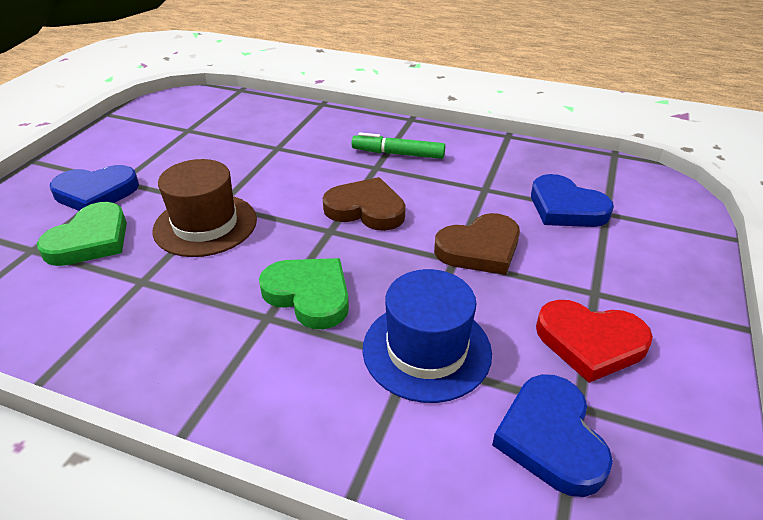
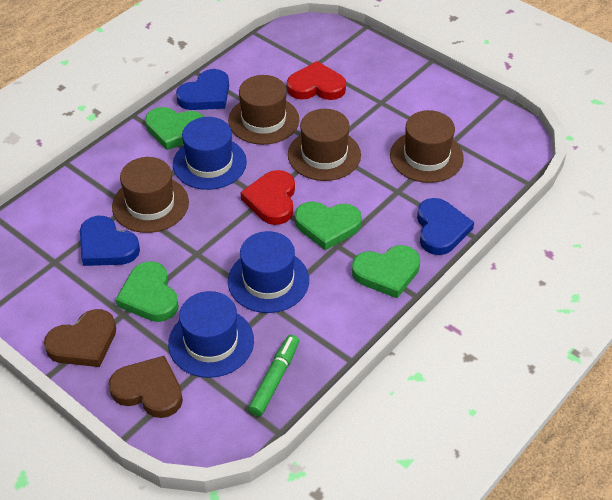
blue hat: [363,269,492,403] = 1 -> [168,291,254,378] [173,117,247,190] [228,231,309,313] = 3
brown hat: [152,159,257,257] = 1 -> [112,157,189,233] [228,75,299,145] [288,109,361,181] [390,110,464,183] = 4
green heart: [37,202,127,266] [259,258,349,329] = 2 -> [116,261,179,322] [145,107,204,150] [295,201,362,250] [352,245,420,298] = 4
red heart: [536,300,653,383] = 1 -> [240,170,295,225] [287,61,346,100] = 2

